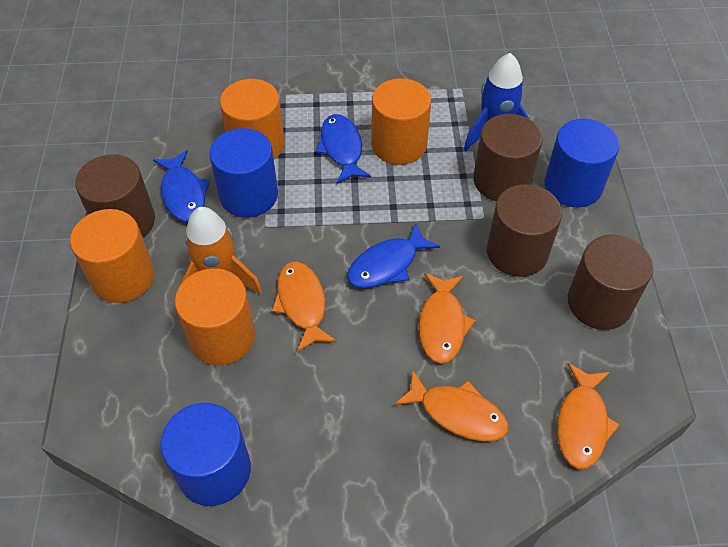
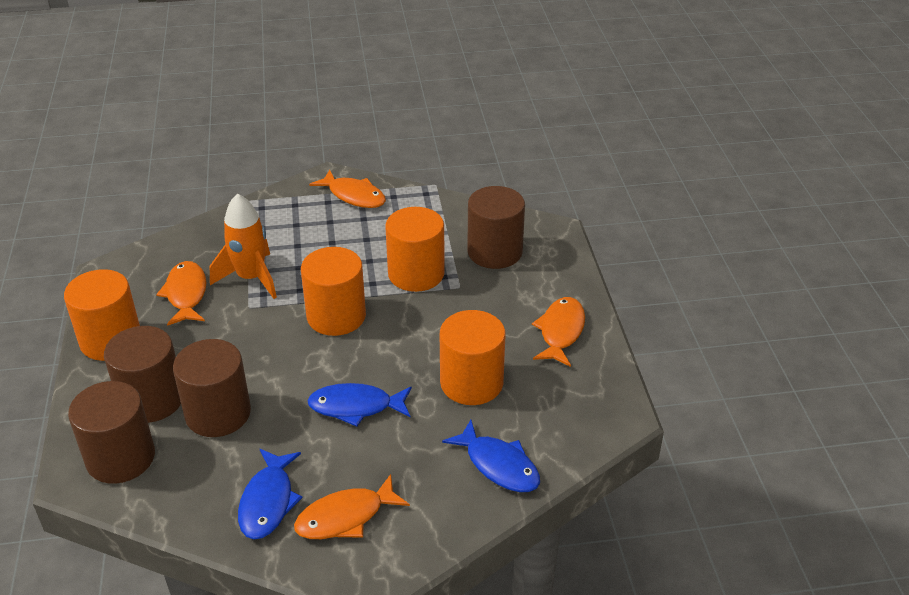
blue cylinder: [160,403,251,506] [209,128,278,218] [545,119,620,207] = 3 -> none = 0
blue rocket: [463,53,529,151] = 1 -> none = 0

